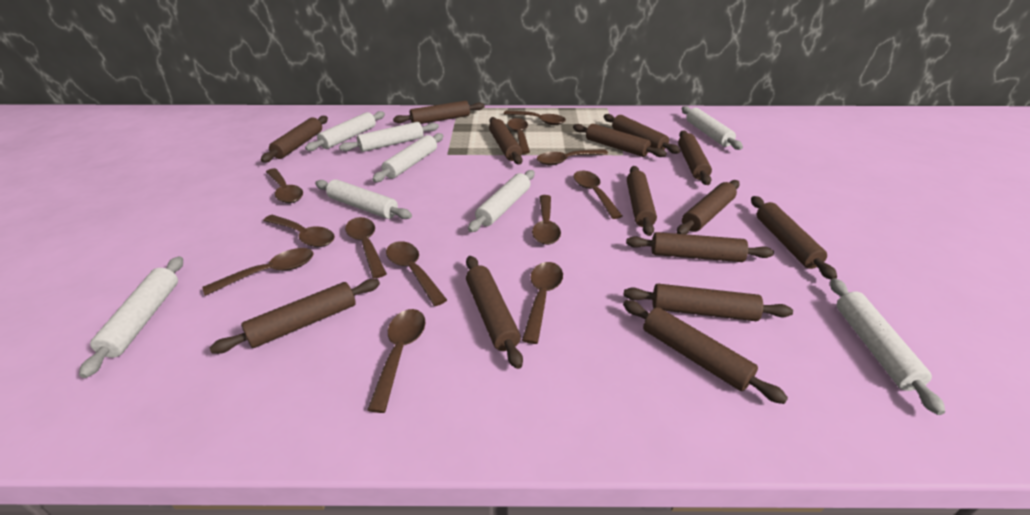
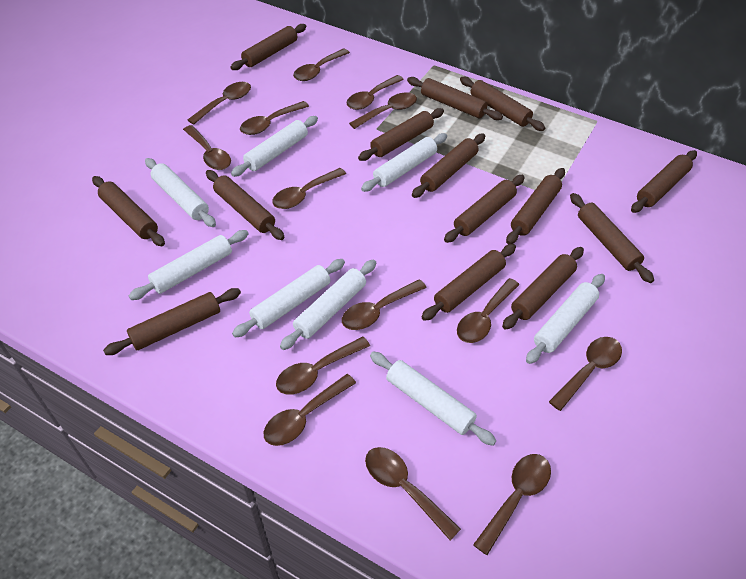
brown spoon: [203,248,313,296] [263,215,335,247] [266,168,303,203] [345,217,387,279] [367,309,426,413] [386,241,447,306] [504,110,566,125] [507,118,530,154] [522,262,563,344] [532,195,561,245] [536,149,608,165] [574,171,622,219] = 12 -> [183,125,231,170] [187,82,251,125] [240,101,309,135] [264,374,356,446] [272,168,346,209] [276,337,370,394] [293,48,350,81] [342,279,427,330] [347,75,404,110] [349,92,417,129] [365,447,461,540] [457,278,519,343] [473,454,551,555] [549,337,622,411] = 14

